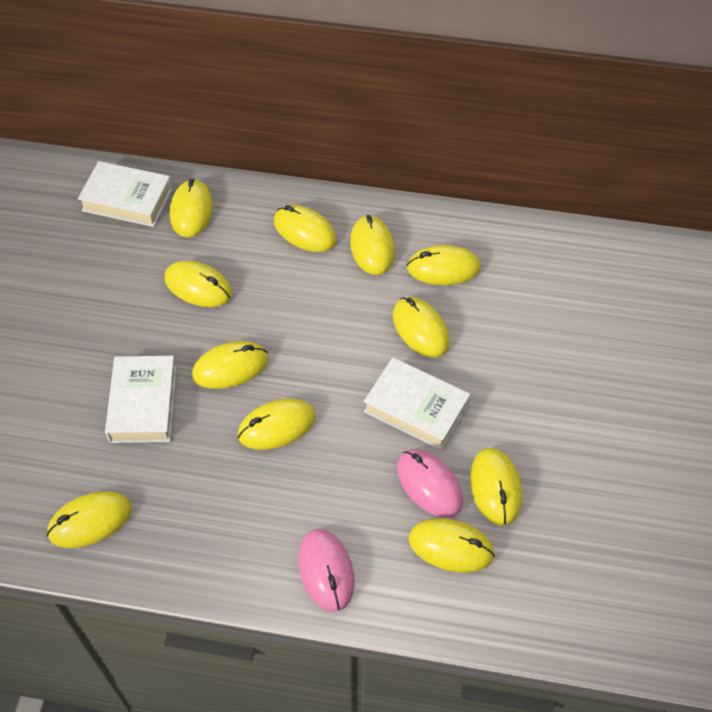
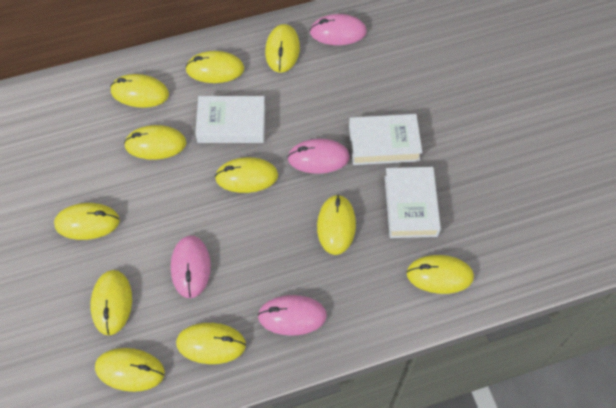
pink mouse: [298,529,355,612] [397,450,463,518] = 2 -> [171,235,211,298] [258,295,327,336] [287,139,350,174] [310,14,367,45] = 4

